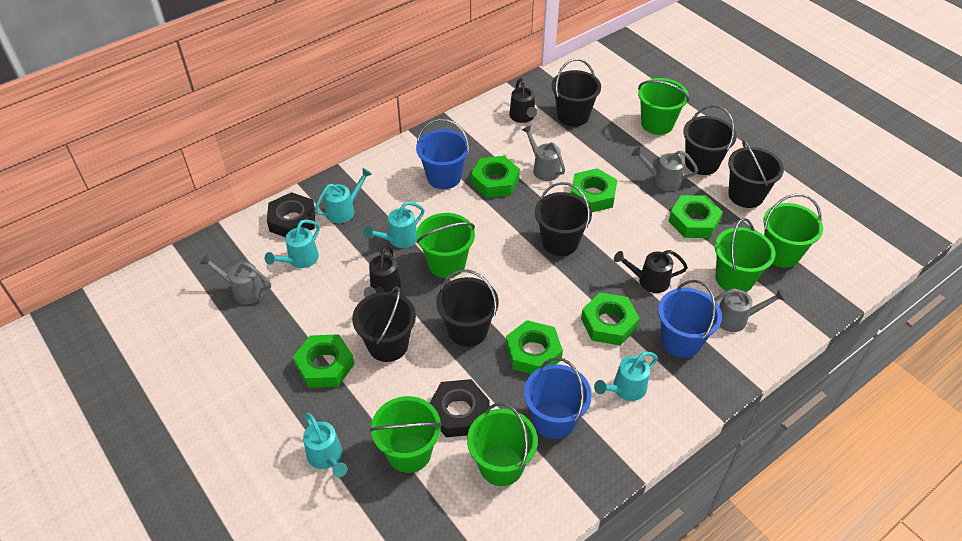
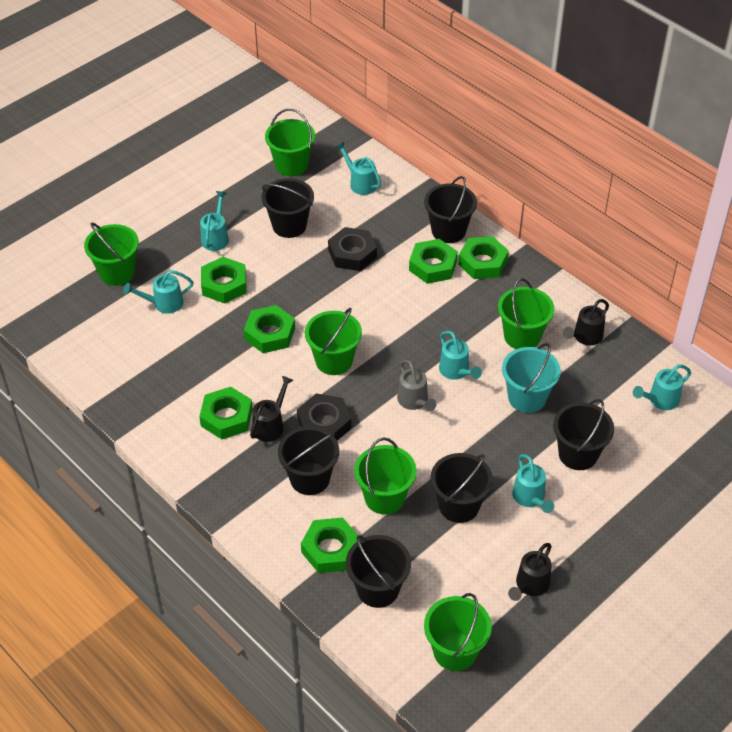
blue bucket: [416,118,469,189] [524,357,592,439] [658,280,722,358] = 3 -> none = 0
grey watering can: [200,254,271,304] [522,125,565,181] [632,147,698,191] [715,289,786,332] = 4 -> [397,360,437,411] = 1
turquoise bucket: none = 0 -> [502,343,561,413] = 1
turquoise watering can: [265,220,320,268] [303,413,347,477] [314,168,372,223] [363,202,424,248] [594,352,658,401] = 5 -> [123,270,193,314] [200,191,229,251] [336,142,381,195] [439,331,482,380] [512,454,554,513] [633,364,691,410] = 6

